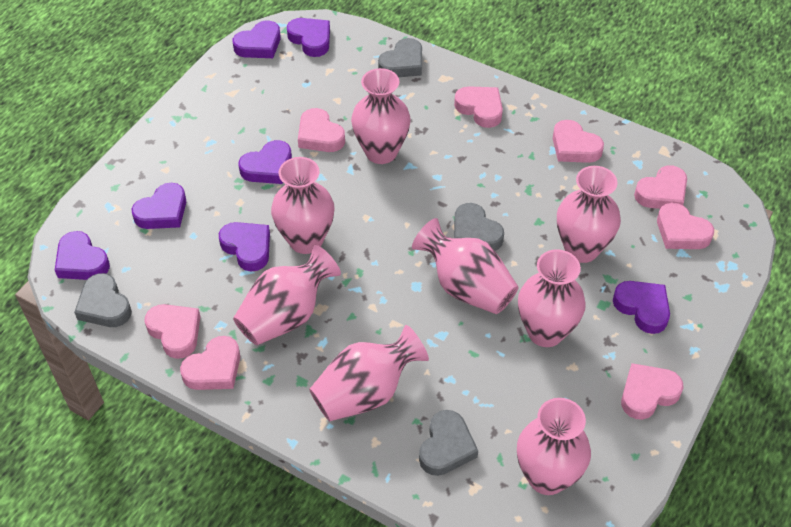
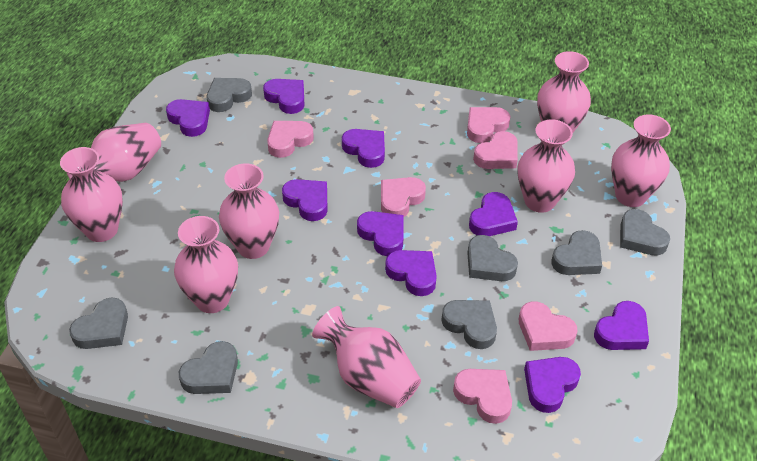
grey heart: [74,273,132,327] [378,38,422,77] [419,410,478,476] [454,203,504,251] = 4 -> [69,298,128,349] [179,341,238,394] [207,78,252,112] [441,300,497,349] [467,235,518,281] [551,230,602,275] [620,209,670,256] = 7
pink heart: [145,304,200,359] [180,336,240,390] [298,108,345,152] [454,86,503,128] [553,120,604,163] [621,363,684,420] [634,166,687,209] [657,203,714,249] = 8 -> [267,121,314,158] [381,177,426,217] [453,369,512,424] [467,107,511,143] [473,131,518,169] [519,301,578,351] = 6
purple heart: [55,231,110,280] [132,183,186,229] [219,222,270,272] [233,20,281,58] [239,140,292,184] [287,18,330,57] [613,281,670,334] = 7 -> [166,99,210,137] [263,79,304,114] [282,179,328,221] [342,129,385,168] [357,211,403,256] [385,250,437,296] [469,192,518,236] [524,357,581,413] [594,301,649,350] = 9

